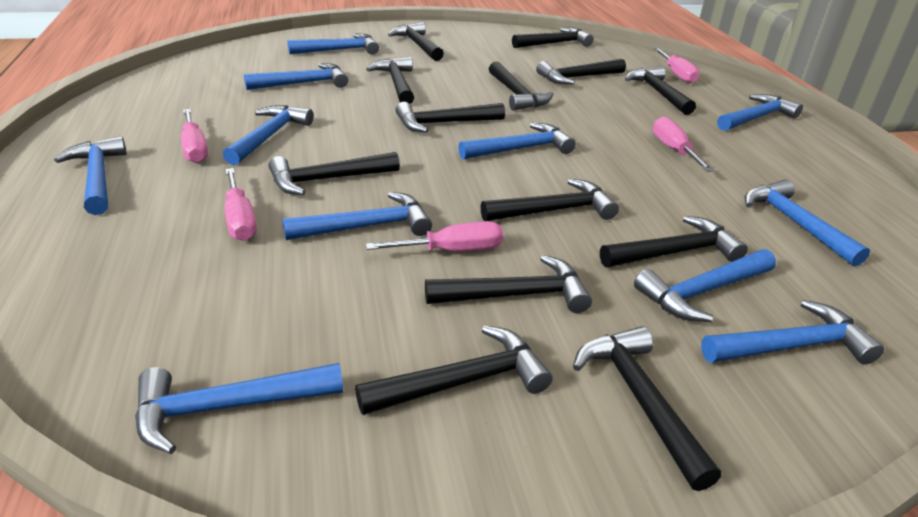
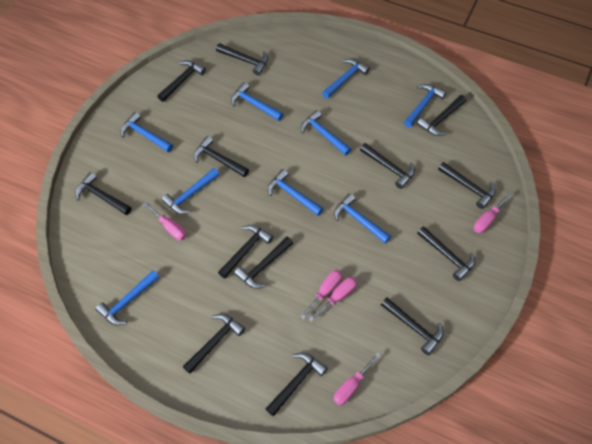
blue hammer: [54,136,127,215] [135,363,343,454] [223,105,314,165] [244,63,348,90] [282,192,432,240] [288,34,379,55] [458,123,576,159] [634,249,776,322] [701,300,884,364] [717,94,803,131] [745,179,870,267] = 11 -> [95,270,160,325] [121,112,173,152] [161,168,220,214] [231,82,284,121] [268,169,323,216] [301,110,351,156] [322,59,370,99] [334,193,391,244] [404,84,446,128] = 9

